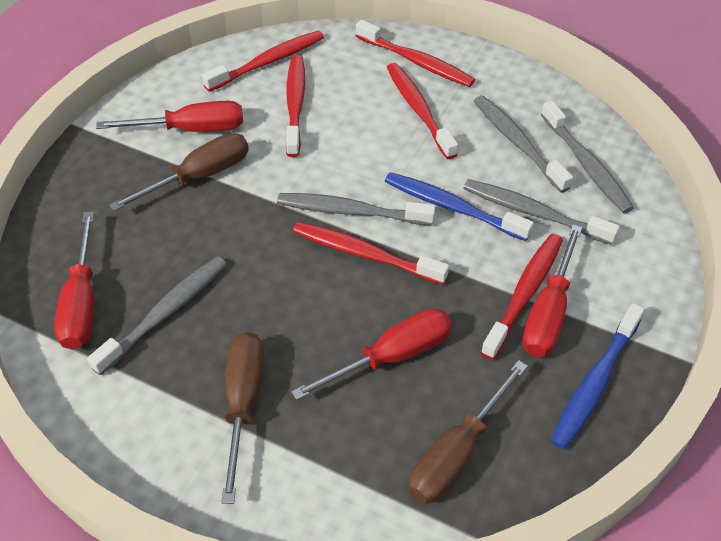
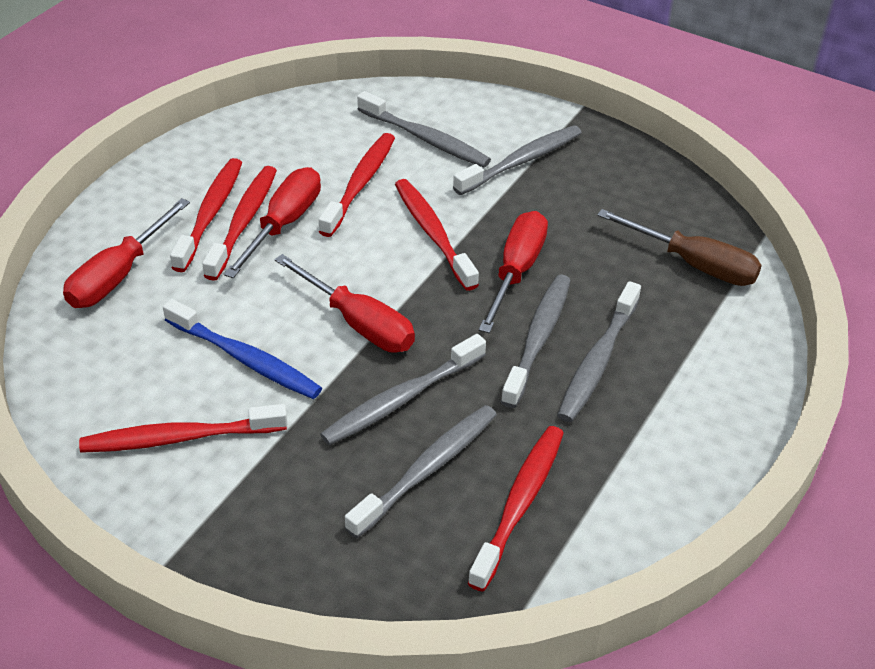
blue toothbrush: [385,172,534,241] [551,303,644,450] = 2 -> [163,299,322,399] = 1
brown screwdriver: [109,133,249,211] [221,332,264,504] [409,360,528,504] = 3 -> [597,209,762,286] = 1
grey toothbrush: [87,256,226,376] [277,193,436,225] [463,179,620,245] [474,95,573,193] [541,101,634,213] = 5 -> [320,334,486,446] [345,405,497,538] [357,91,491,167] [453,125,582,195] [501,274,571,408] [557,281,641,422] = 6

